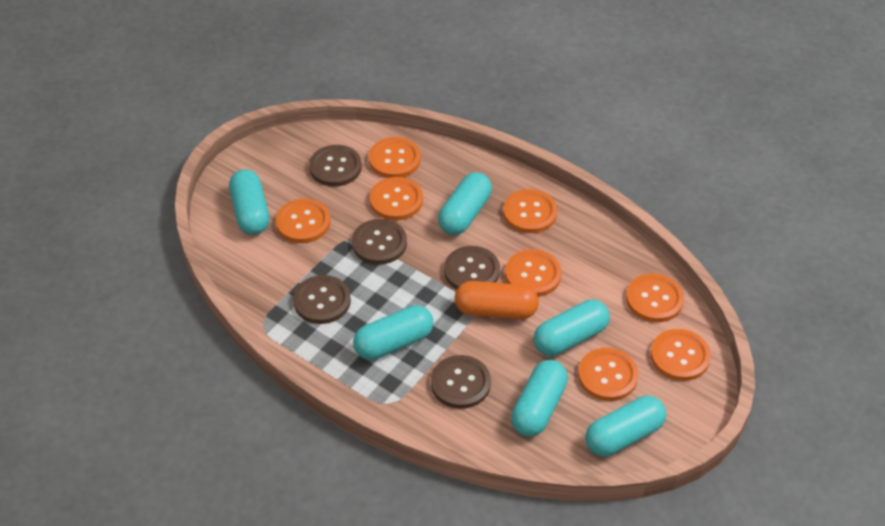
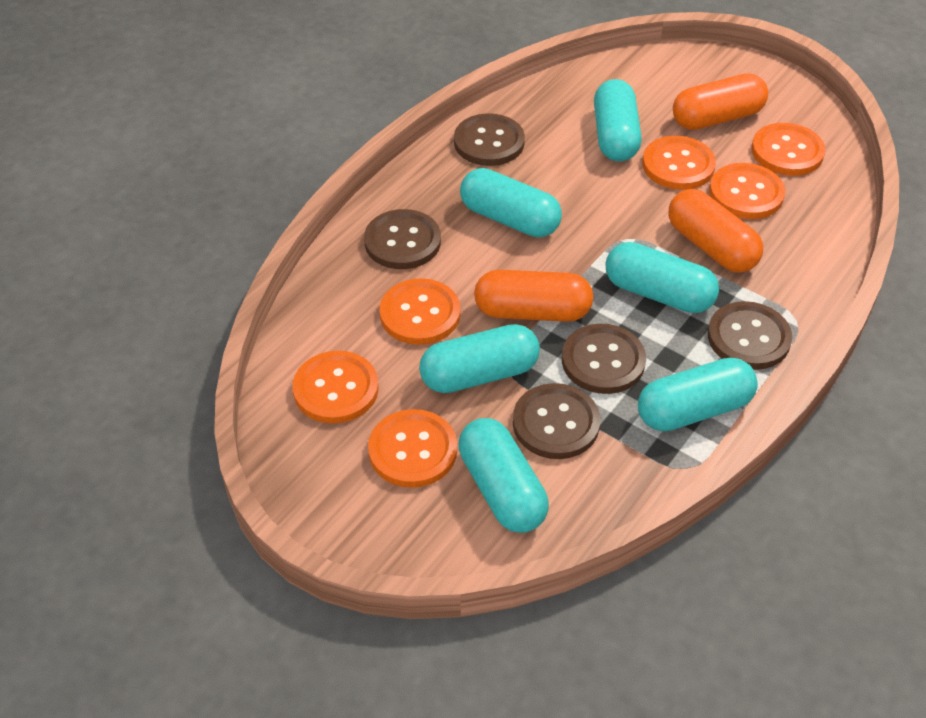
orange button: [276,199,330,243] [369,137,421,178] [369,177,423,220] [503,189,557,233] [505,249,562,297] [578,348,639,401] [626,273,684,322] [651,329,711,381] = 8 -> [293,351,379,424] [368,409,457,488] [380,278,460,345] [642,136,716,190] [709,163,785,219] [751,123,825,176] = 6
orange capsule: [455,281,539,319] = 1 -> [474,270,593,322] [669,189,763,273] [673,73,768,130] = 3

